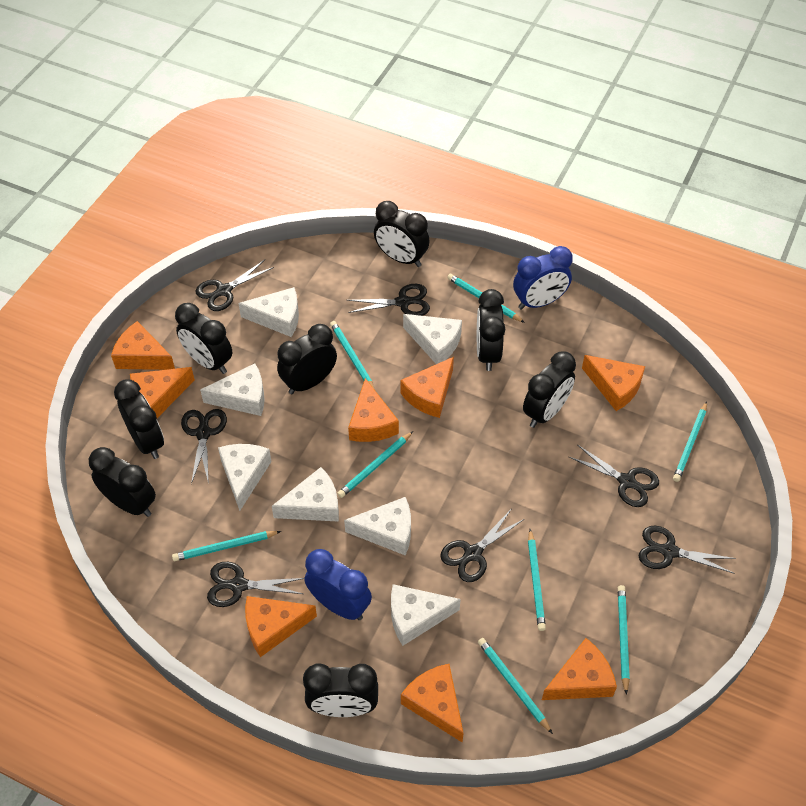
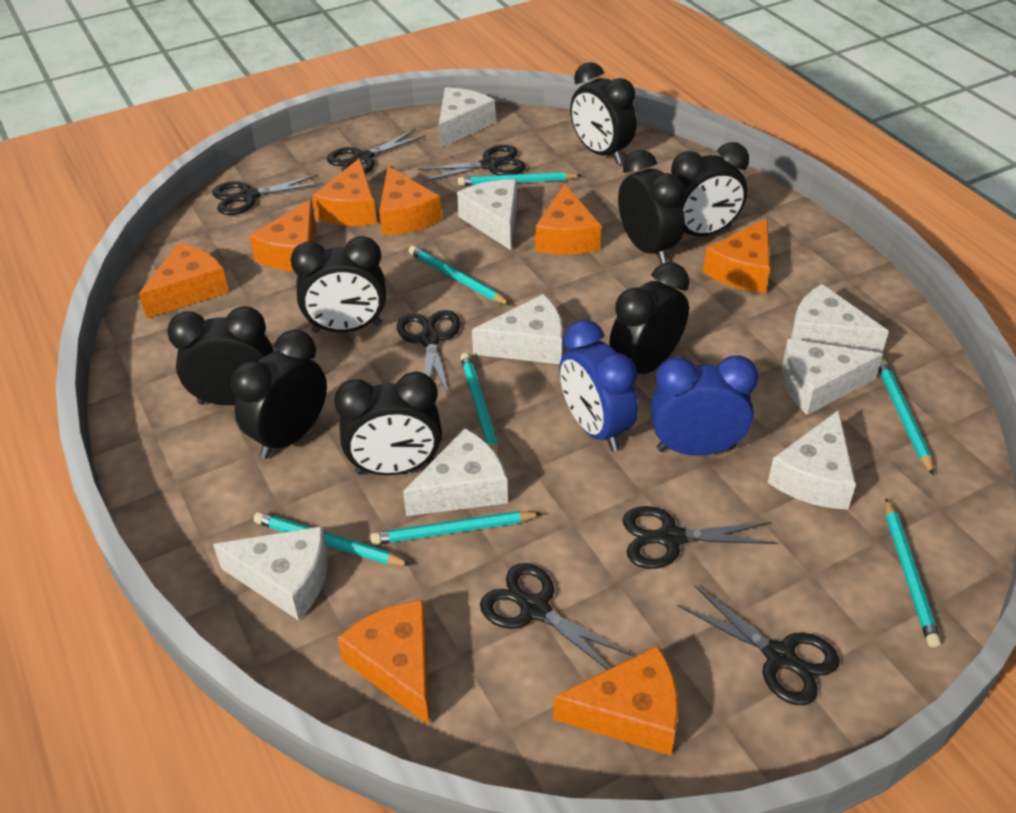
turquoise pencil: [172,531,281,561] [330,321,375,390] [337,431,413,498] [447,274,525,323] [478,638,553,734] [528,529,546,631] [618,585,630,695] [673,402,707,482] = 8 -> [254,512,411,566] [370,511,542,545] [409,245,511,305] [458,172,582,186] [460,353,499,458] [878,359,934,476] [885,498,941,648] = 7
white cheese: [200,364,265,416] [218,444,272,511] [238,287,299,337] [272,467,339,522] [344,497,411,556] [391,584,461,646] [403,314,462,364] = 7 -> [213,526,328,621] [403,428,508,516] [439,87,495,148] [457,179,517,250] [472,294,563,364] [768,410,856,510] [782,339,883,415] [790,284,889,353] = 8

